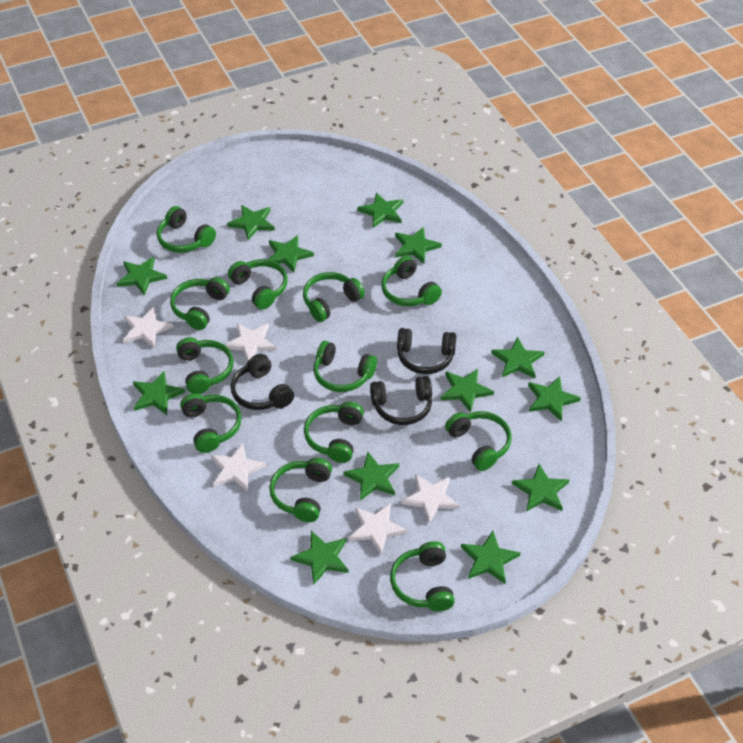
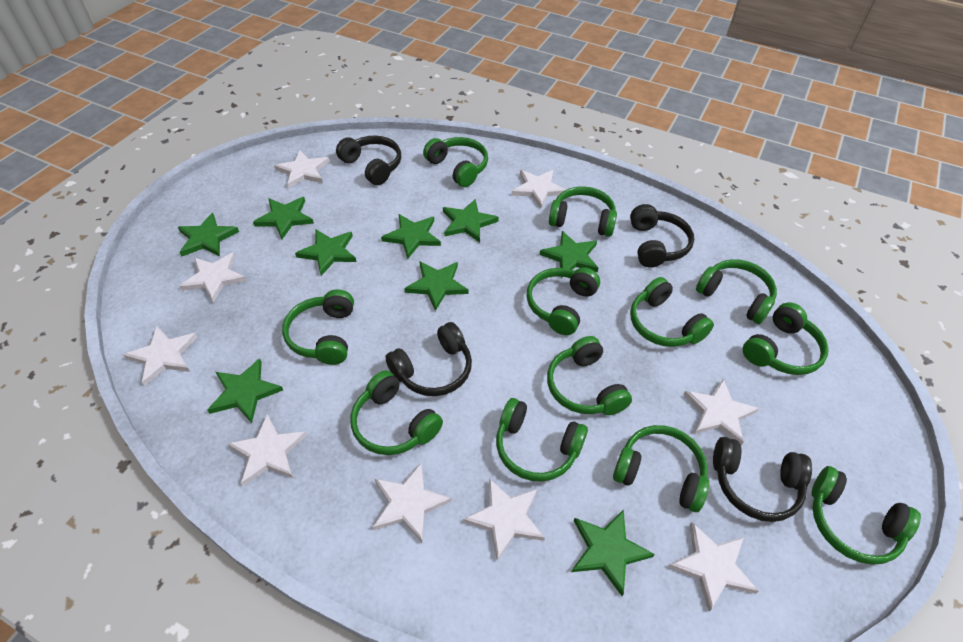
black headphones: [231,354,294,410] [370,376,432,425] [397,328,456,374] = 3 -> [336,135,401,185] [385,322,472,396] [630,204,694,268] [713,437,812,522] = 4
green star: [117,257,167,295] [133,371,185,415] [227,205,275,240] [268,235,314,272] [290,531,349,585] [343,452,399,501] [357,193,403,228] [395,227,442,264] [441,369,494,413] [461,531,521,584] [491,337,544,379] [512,464,570,512] [528,376,581,421] = 13 -> [178,213,239,257] [208,358,283,423] [253,197,314,239] [295,229,356,276] [381,214,441,259] [404,261,469,311] [443,199,499,243] [539,231,598,278] [572,509,655,596] = 9
white star: [123,307,173,348] [211,443,266,491] [225,323,276,362] [349,503,407,555] [402,474,460,523] = 5 -> [124,326,198,386] [179,252,247,303] [228,414,307,486] [274,150,330,189] [373,463,451,542] [463,478,545,560] [512,170,566,208] [669,522,759,611] [683,379,759,445] = 9

